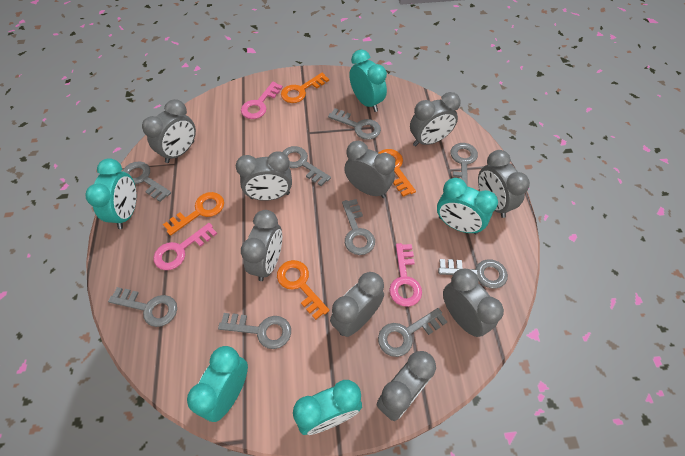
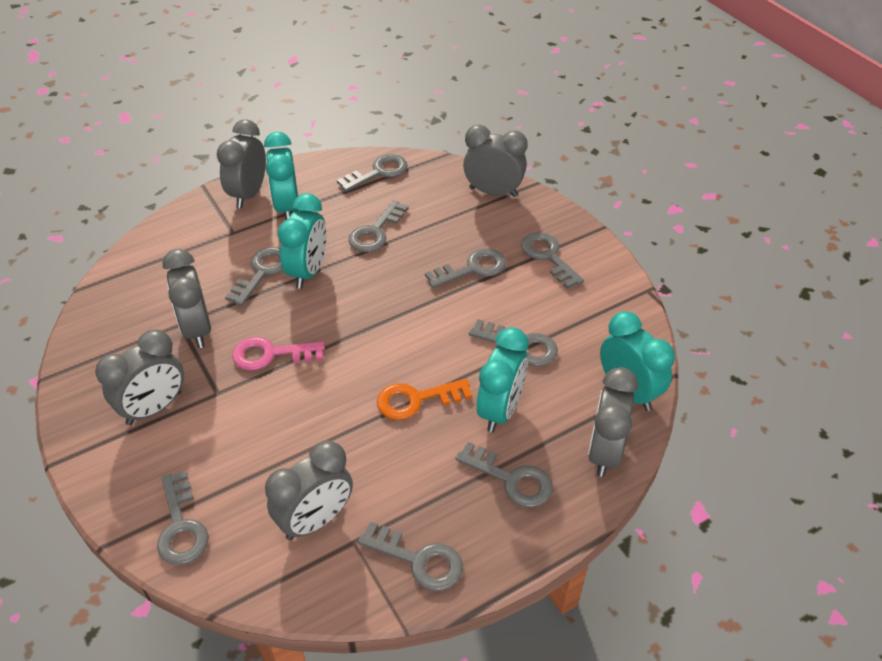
grey clock: [142,99,196,163] [236,151,292,201] [241,210,282,281] [330,272,384,337] [344,141,395,198] [377,351,436,421] [410,92,461,146] [443,269,504,337] [478,150,530,218] = 9 -> [95,330,184,425] [162,249,211,348] [217,119,266,208] [265,440,353,540] [463,125,528,197] [588,367,638,477] = 6
orange key: [163,192,224,236] [277,260,329,320] [281,73,329,103] [379,149,416,197] = 4 -> [377,379,472,420] = 1
pink key: [154,223,217,270] [241,82,283,119] [389,243,422,307] = 3 -> [232,337,325,371] = 1
turquoise clock: [85,158,136,229] [187,346,248,422] [293,380,362,435] [349,49,387,112] [437,178,498,234] = 5 -> [264,132,298,220] [278,193,327,289] [477,327,529,432] [600,311,675,411] = 4

